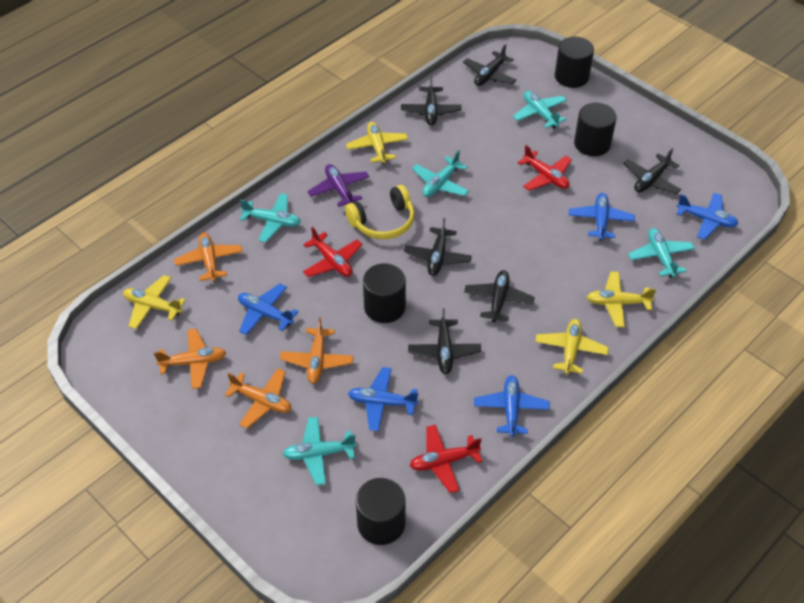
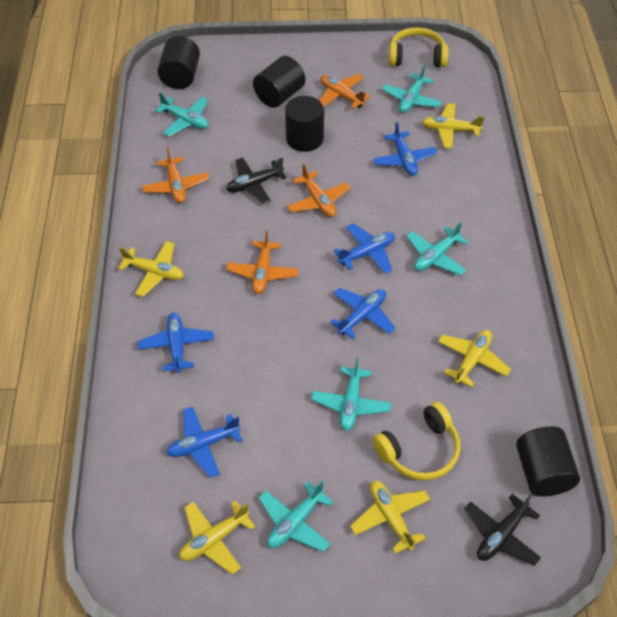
black plane: [401,76,461,126] [404,218,472,276] [408,308,481,374] [463,44,516,86] [464,270,535,323] [623,148,681,194] = 6 -> [226,157,287,204] [464,494,541,566] = 2
purple plane: [307,164,370,207] = 1 -> none = 0
red plane: [303,227,363,277] [410,425,482,493] [518,145,572,191] = 3 -> none = 0
yellow headphones: [345,185,415,239] = 1 -> [373,402,460,481] [389,27,448,67] = 2
yellow plane: [123,275,186,329] [346,122,408,165] [535,319,609,375] [587,272,656,327] = 4 -> [118,241,184,297] [179,501,255,575] [350,481,430,554] [422,103,485,149] [438,330,511,387] = 5

